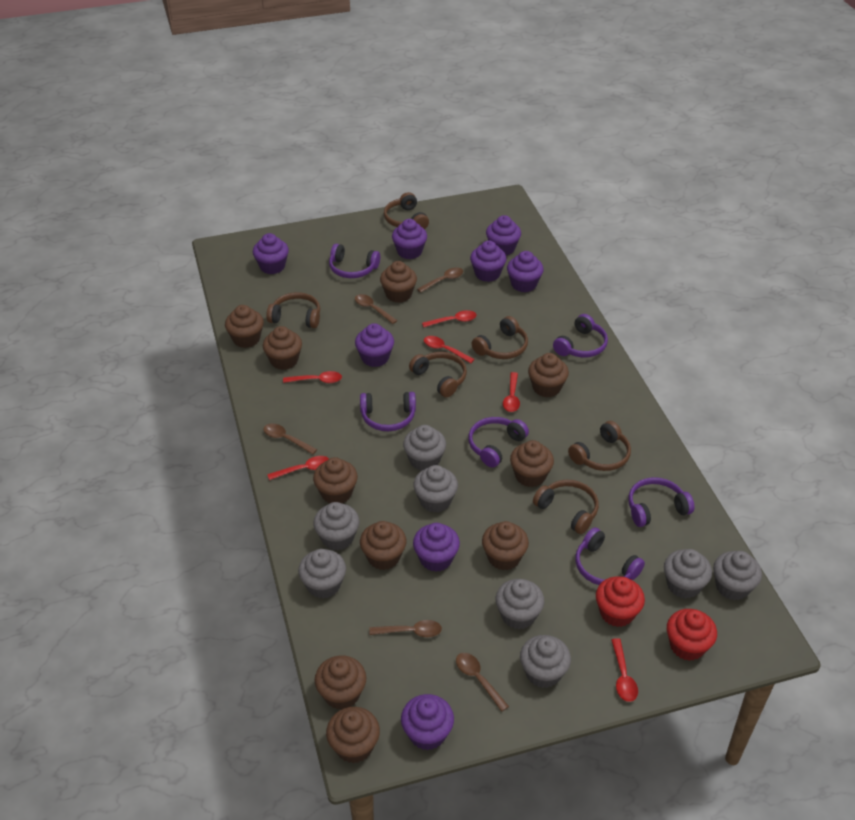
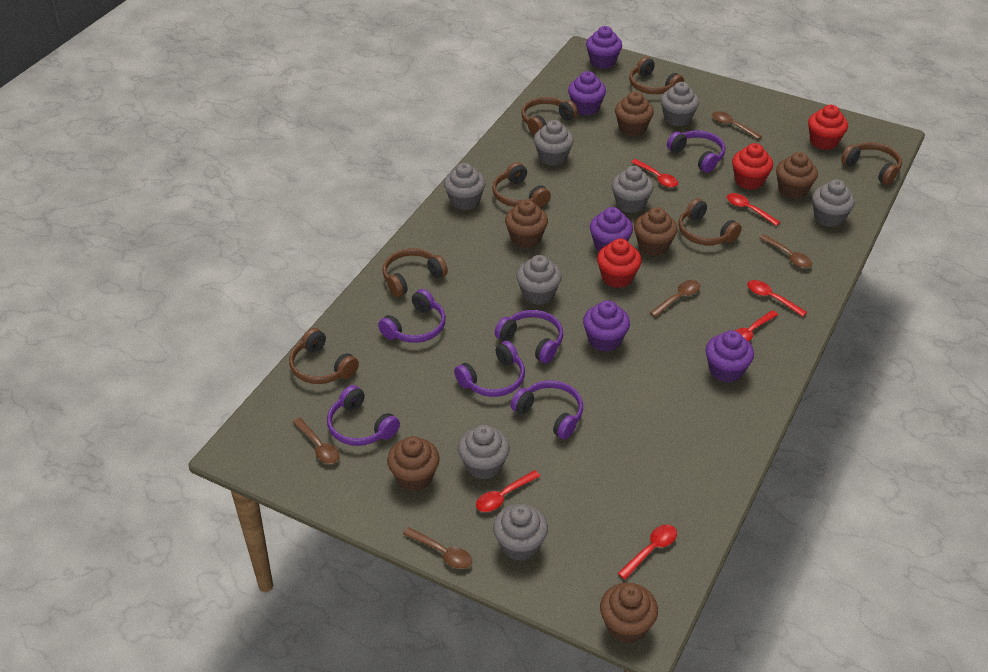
brown cupcake: [225,305,264,348] [263,326,302,370] [313,457,358,503] [314,655,366,710] [326,707,380,763] [360,521,406,570] [380,261,417,303] [482,521,529,570] [510,440,554,487] [528,353,569,397] = 10 -> [387,436,440,491] [505,200,548,248] [600,583,658,643] [615,92,654,137] [634,207,677,256] [776,152,818,199] = 6
brown headphones: [266,292,320,328] [384,192,429,229] [409,352,467,398] [472,316,528,359] [533,480,599,534] [568,421,631,471] = 6 -> [289,328,359,384] [383,248,448,297] [492,162,551,207] [521,97,578,135] [629,57,684,94] [678,198,742,245] [841,142,902,185] = 7
purple cupcake: [253,233,289,274] [355,323,394,367] [392,219,427,259] [401,694,454,750] [413,523,460,572] [470,241,506,282] [486,215,521,256] [507,251,544,292] = 8 -> [568,71,606,116] [583,300,630,352] [586,26,622,69] [590,207,633,251] [706,330,754,383] = 5
red cupcake: [596,576,645,627] [667,609,717,661] = 2 -> [597,238,642,288] [732,143,773,190] [808,105,848,150] = 3

